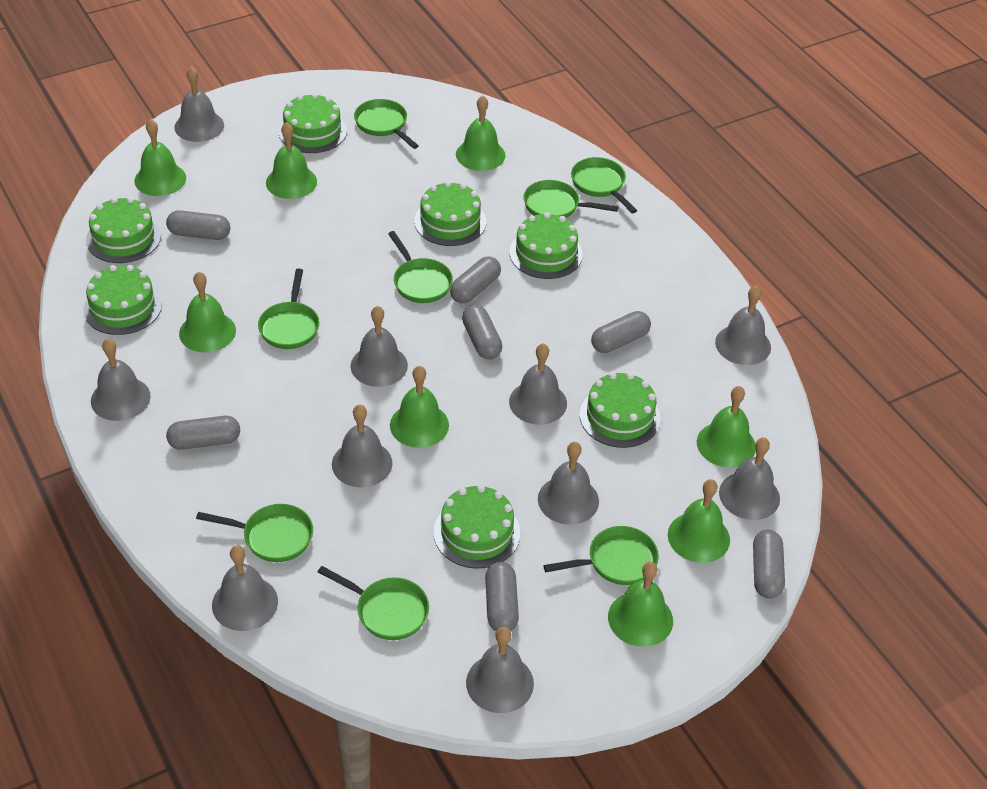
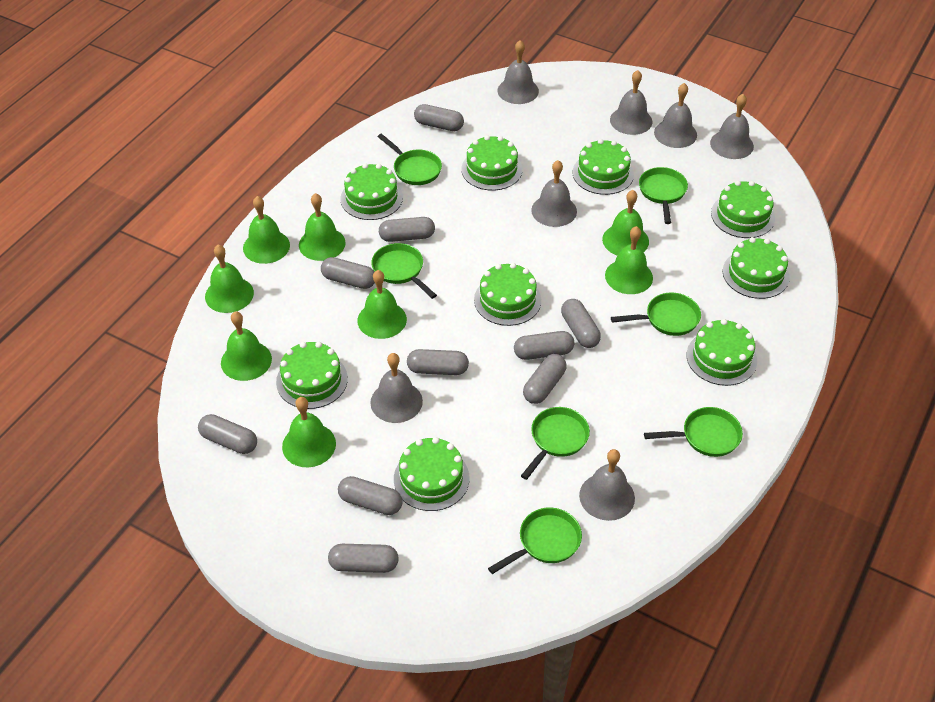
green cake: [83,265,162,335] [86,197,161,263] [279,93,347,153] [414,181,486,246] [434,485,520,569] [509,212,583,279] [580,372,661,448] = 7 -> [276,342,348,409] [340,163,403,220] [394,437,469,511] [461,135,522,191] [474,263,541,326] [573,139,634,195] [687,319,757,386] [711,181,775,238] [723,237,790,299] = 9
green pan: [196,504,313,562] [258,269,319,349] [318,566,429,640] [354,99,419,149] [388,231,453,303] [524,180,618,218] [543,526,659,585] [571,157,637,213] = 8 -> [371,243,437,299] [377,134,442,185] [488,507,582,574] [521,407,590,480] [611,292,701,336] [639,167,688,224] [644,407,743,457] = 7
grey bell: [91,338,151,421] [174,66,224,142] [212,545,278,631] [332,404,393,487] [350,306,408,387] [466,627,534,713] [509,343,567,425] [538,442,599,525] [715,285,771,365] [719,437,780,520] = 10 -> [370,353,423,423] [497,40,539,104] [531,160,577,227] [579,449,635,521] [610,70,652,135] [654,83,697,148] [710,94,754,159] = 7
grey capsule: [166,210,230,240] [166,416,240,450] [450,256,501,303] [462,305,502,359] [485,562,519,631] [591,311,651,353] [753,530,785,599] = 7 -> [198,414,257,454] [321,257,375,289] [328,544,399,573] [338,476,402,515] [379,217,435,242] [407,349,469,375] [414,104,464,131] [514,331,574,360] [523,354,567,404] [561,299,601,348] = 10

